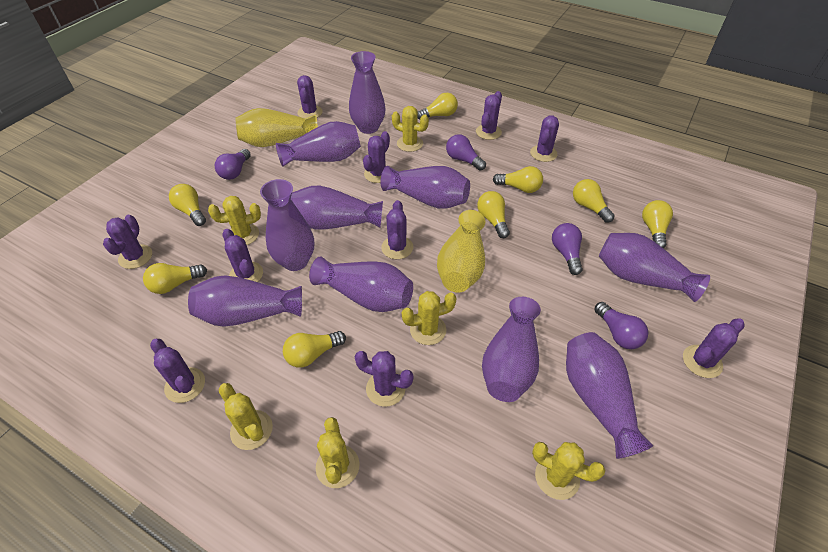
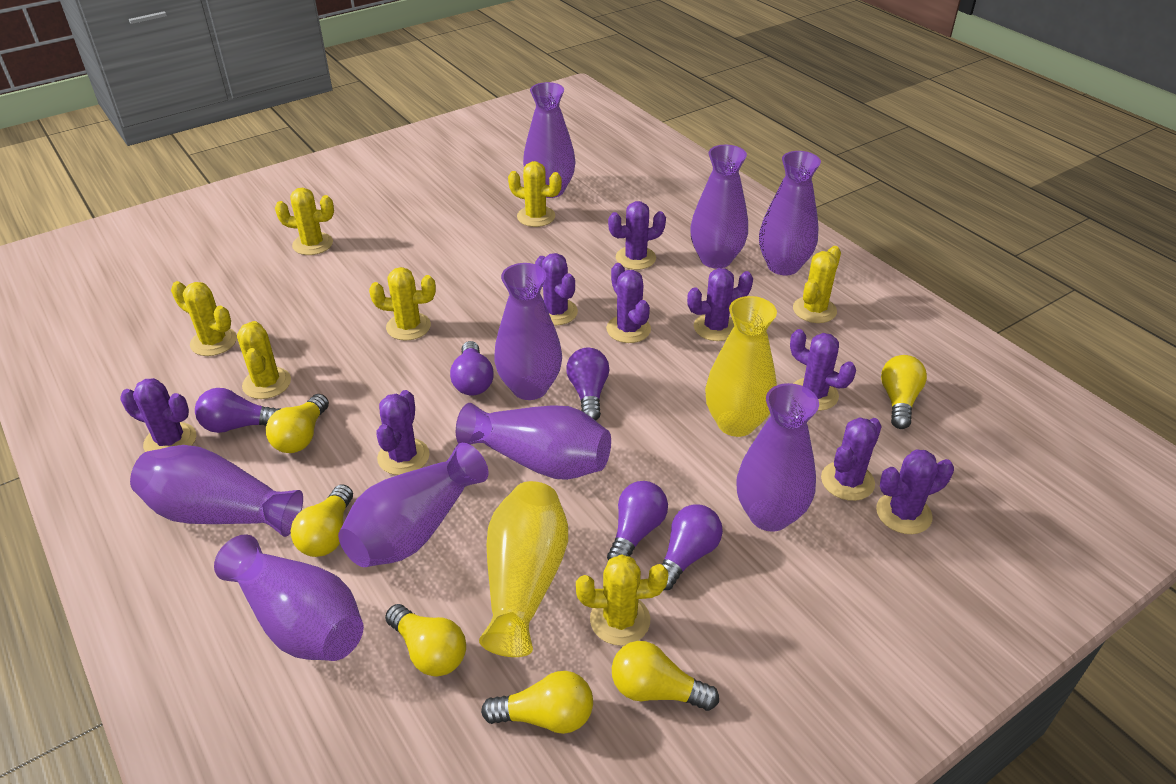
purple cactus: [103,215,152,269] [150,339,205,403] [222,229,263,282] [297,75,323,118] [354,351,413,407] [363,131,390,183] [381,200,413,259] [476,91,502,140] [530,116,559,162] [683,318,745,378] = 10 -> [120,378,196,452] [376,390,429,475] [535,253,578,325] [606,263,651,343] [608,201,666,270] [687,268,753,341] [790,329,856,411] [821,417,882,501] [876,450,954,534] = 9
purple light bulb: [215,149,251,180] [446,134,486,171] [552,223,583,275] [594,302,648,349] = 4 -> [195,388,280,433] [450,341,494,395] [566,347,610,421] [607,481,668,560] [661,504,723,590] = 5
purple vase: [188,275,302,327] [260,179,314,271] [276,121,361,167] [291,186,383,230] [309,256,413,312] [349,51,386,134] [381,166,470,209] [482,297,541,402] [566,332,653,459] [599,233,710,302] = 10 -> [130,445,303,537] [214,534,364,661] [338,443,488,567] [456,403,611,480] [494,263,562,400] [523,82,576,198] [690,145,748,269] [736,383,819,532] [759,151,821,275] = 9
yellow cactus: [208,196,261,245] [218,383,273,450] [316,417,360,488] [392,106,429,152] [402,291,457,345] [532,442,605,500] = 6 -> [171,281,237,356] [237,321,291,399] [275,188,334,255] [369,267,436,341] [508,161,562,227] [576,554,668,646] [793,246,841,323] = 7
yellow light bulb: [143,263,207,294] [169,184,206,226] [283,331,346,368] [418,93,458,120] [477,191,510,238] [493,166,543,193] [573,179,615,223] [642,200,673,248] = 8 -> [266,394,329,453] [291,484,353,557] [385,604,466,676] [481,671,593,734] [612,641,719,711] [881,355,927,429] = 6

